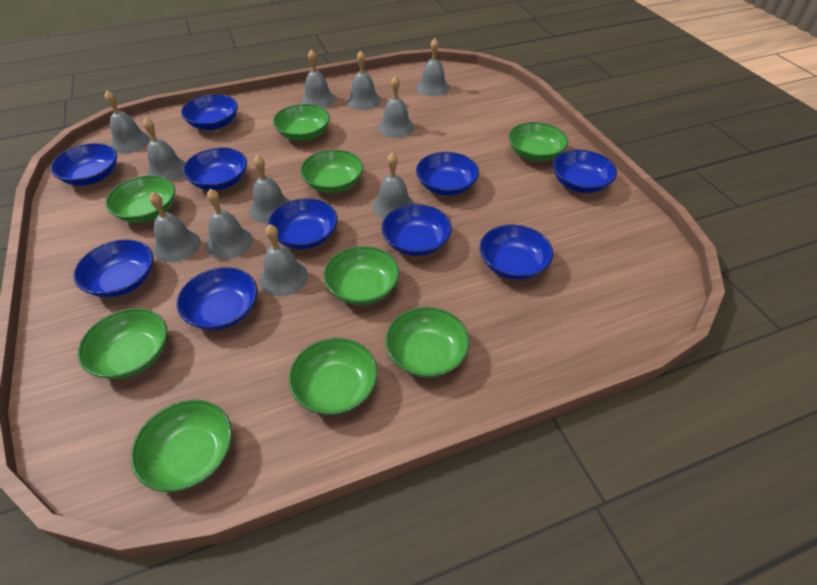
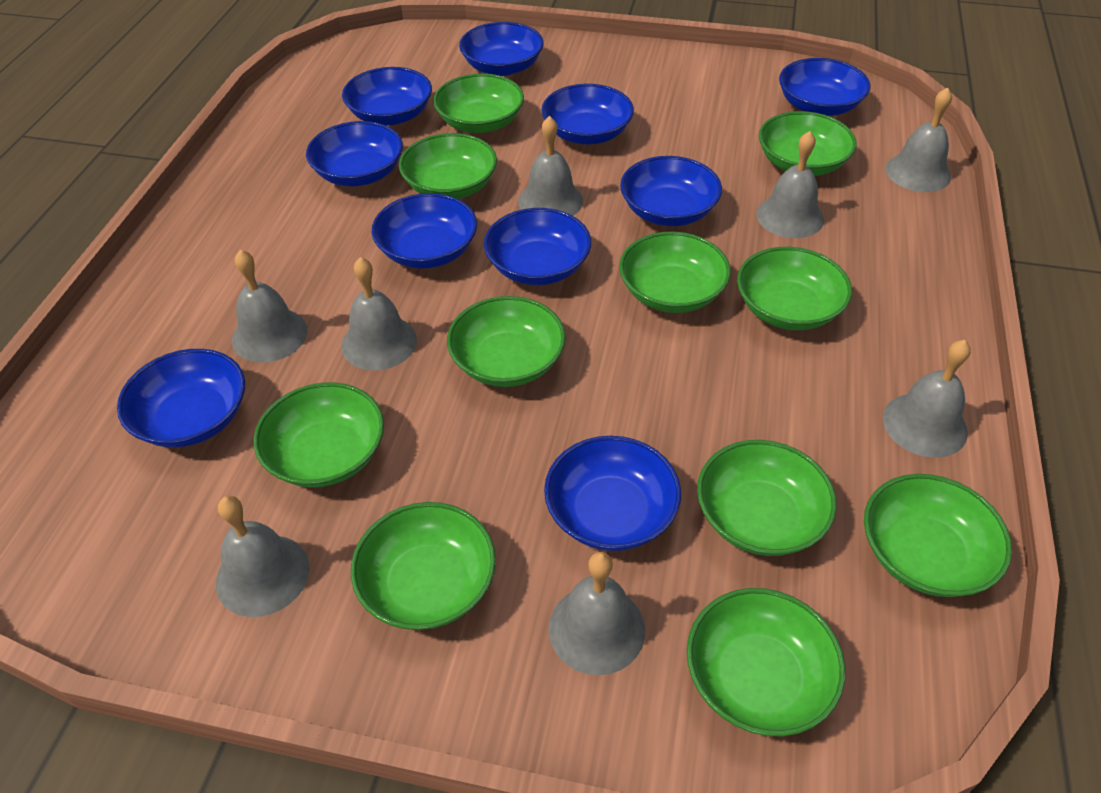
green bowl: [78,308,168,379] [105,175,175,223] [131,400,232,492] [273,104,330,141] [288,338,378,415] [300,150,363,193] [323,246,399,305] [385,307,470,378] [509,122,568,161] = 9 -> [254,382,384,487] [351,502,496,630] [399,133,497,199] [433,74,524,133] [447,296,566,387] [619,232,731,313] [687,588,845,736] [697,440,837,556] [737,247,852,330] [759,111,857,176] [864,474,1012,597] = 11
grey bell: [105,90,150,153] [143,117,186,181] [149,192,201,262] [206,189,253,259] [249,155,290,223] [259,224,308,296] [301,49,335,108] [347,50,381,110] [372,153,414,219] [378,76,414,138] [417,38,450,97] = 11 -> [216,496,310,617] [232,250,307,362] [341,257,417,371] [518,116,583,216] [549,552,645,675] [756,131,824,238] [883,340,971,458] [886,87,952,192] = 8

